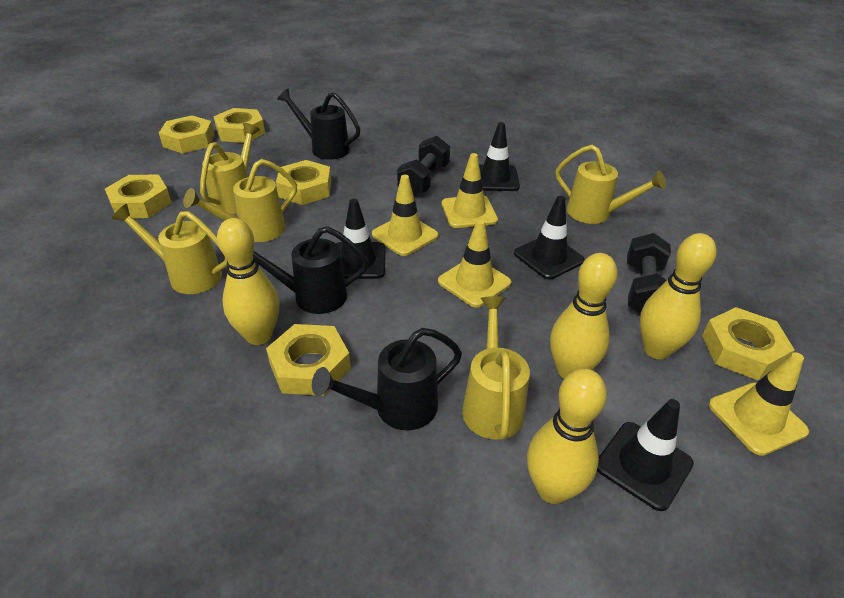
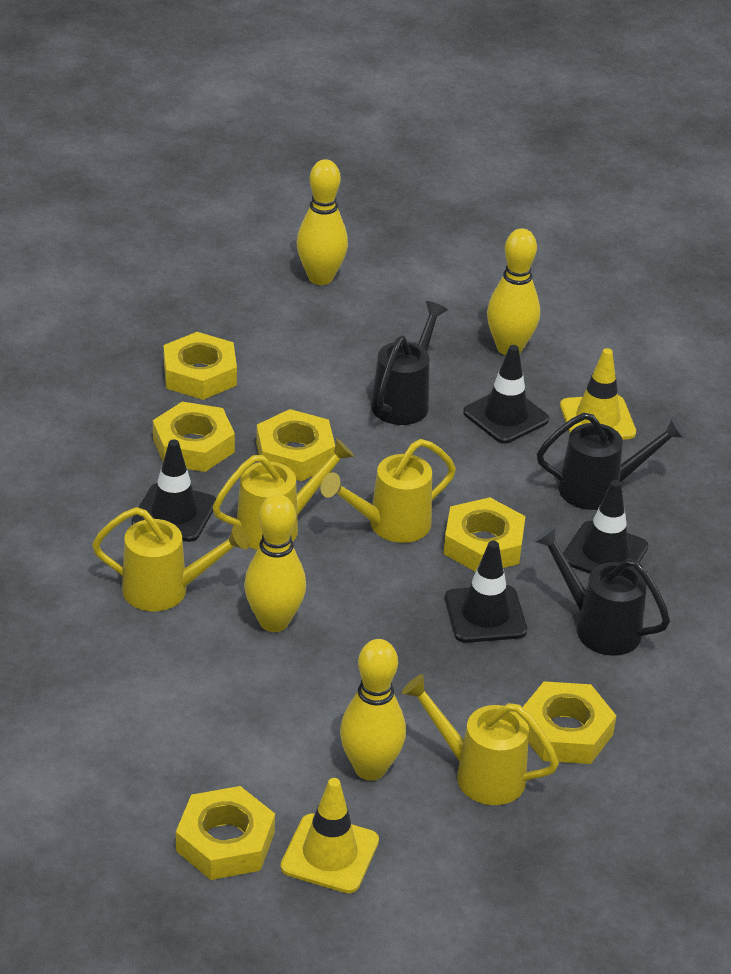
black dumbbell: [397,136,450,196] [627,233,671,314] = 2 -> none = 0
yellow traffic cone: [372,175,439,256] [438,219,511,307] [442,153,498,228] [709,352,809,456] = 4 -> [280,778,379,893] [560,348,636,440] = 2
yellow watering can: [112,204,227,294] [183,159,297,242] [200,123,260,214] [462,296,530,440] [556,145,666,224] = 5 -> [92,507,250,611] [213,438,354,550] [321,439,456,543] [402,674,559,805] = 4

